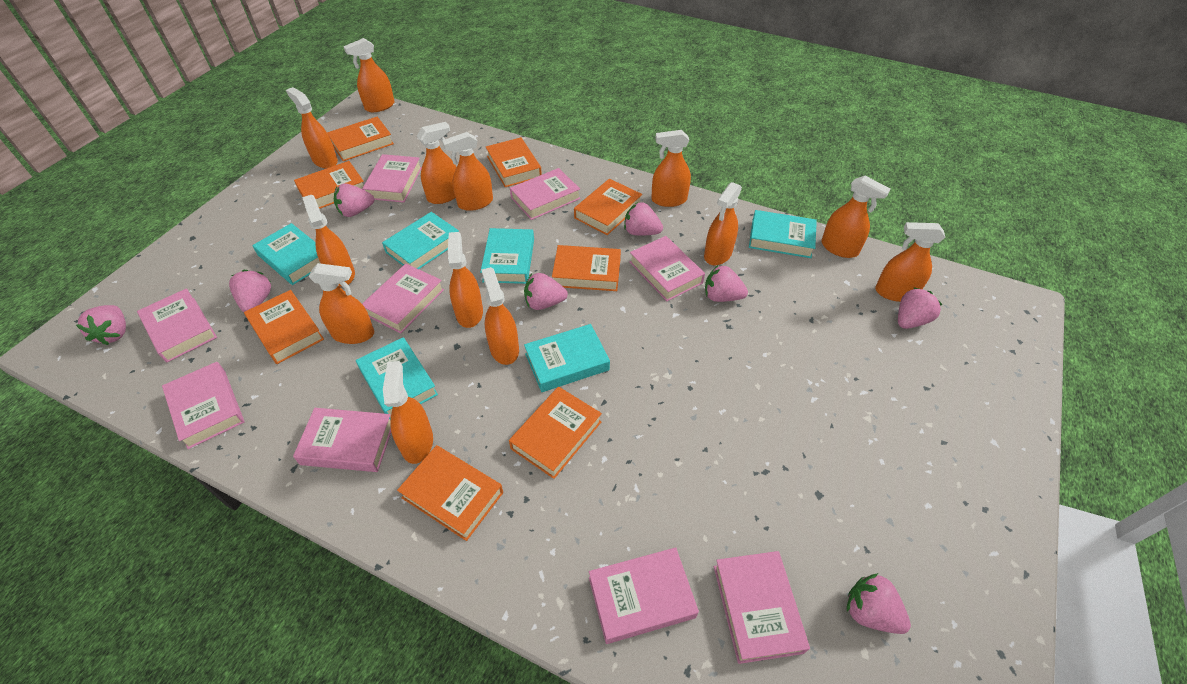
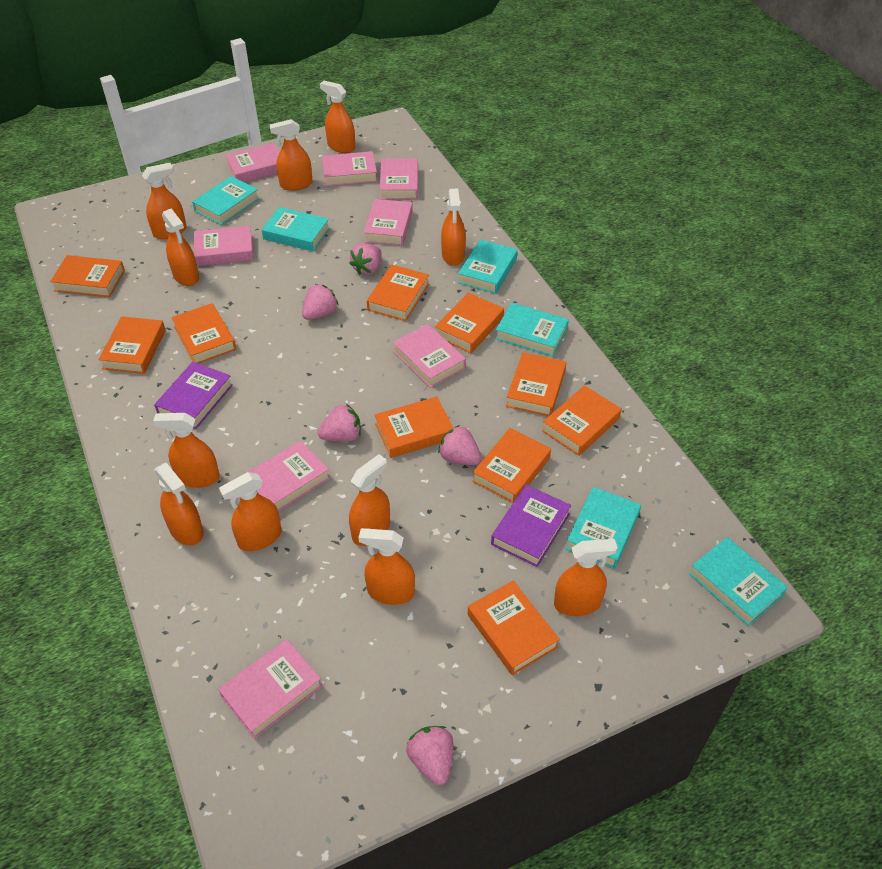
orange book: [244,290,324,364] [294,161,364,209] [327,117,394,161] [397,445,503,541] [486,137,542,187] [509,386,602,479] [552,245,621,291] [574,179,642,235] = 8 -> [50,255,125,297] [98,316,166,374] [171,303,236,364] [367,265,429,321] [375,397,453,458] [435,292,504,353] [468,581,560,675] [472,428,551,503] [506,352,566,416] [542,385,622,456] = 10
orange spray bottle: [286,87,338,169] [302,195,355,286] [309,263,374,344] [343,38,395,112] [383,361,433,464] [417,122,457,204] [442,132,493,211] [448,232,483,328] [481,267,519,365] [651,130,691,207] [704,182,742,265] [821,176,890,258] [875,222,945,302] = 13 -> [142,163,187,239] [153,413,220,488] [154,463,204,545] [162,208,199,286] [219,472,282,551] [270,119,312,191] [320,81,355,153] [349,454,390,546] [358,528,415,605] [441,189,466,266] [554,539,618,616] = 11
pink book: [137,288,217,362] [162,362,244,449] [293,408,391,472] [362,154,422,203] [362,264,444,333] [510,168,581,220] [589,547,699,644] [629,236,705,301] [714,551,810,664] = 9 -> [194,226,254,266] [218,639,323,739] [225,143,280,182] [248,440,330,512] [322,151,377,187] [364,199,413,246] [380,159,418,200] [393,324,466,388] = 8
pink strawberry: [76,305,126,345] [229,270,271,312] [334,183,374,217] [524,273,568,310] [624,202,663,236] [705,265,748,302] [847,573,911,634] [898,287,942,329] = 8 -> [302,284,338,320] [318,404,361,442] [349,243,382,275] [406,726,454,785] [438,425,482,465] = 5
purple book: none = 0 -> [154,362,233,429] [491,485,571,567] = 2

